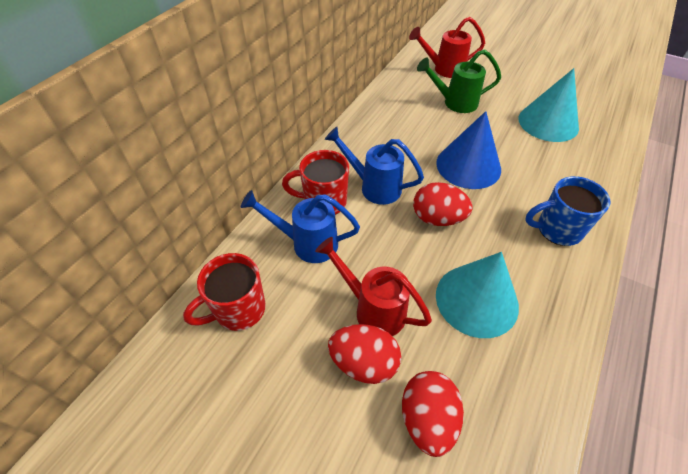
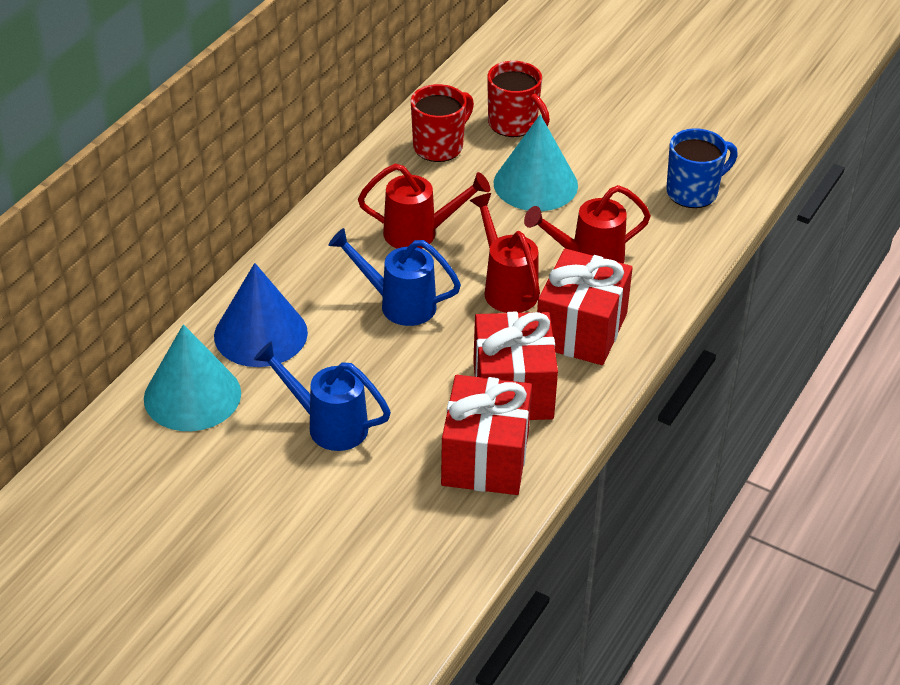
green watering can: [417,49,501,113] = 1 -> none = 0
red egg: [328,324,401,384] [402,371,464,457] [413,182,472,226] = 3 -> none = 0
red gift: none = 0 -> [441,375,532,495] [473,312,558,420] [537,249,633,365] = 3
red watering can: [315,237,432,336] [409,17,485,78] = 2 -> [358,164,490,249] [470,193,540,313] [524,185,651,264] = 3

